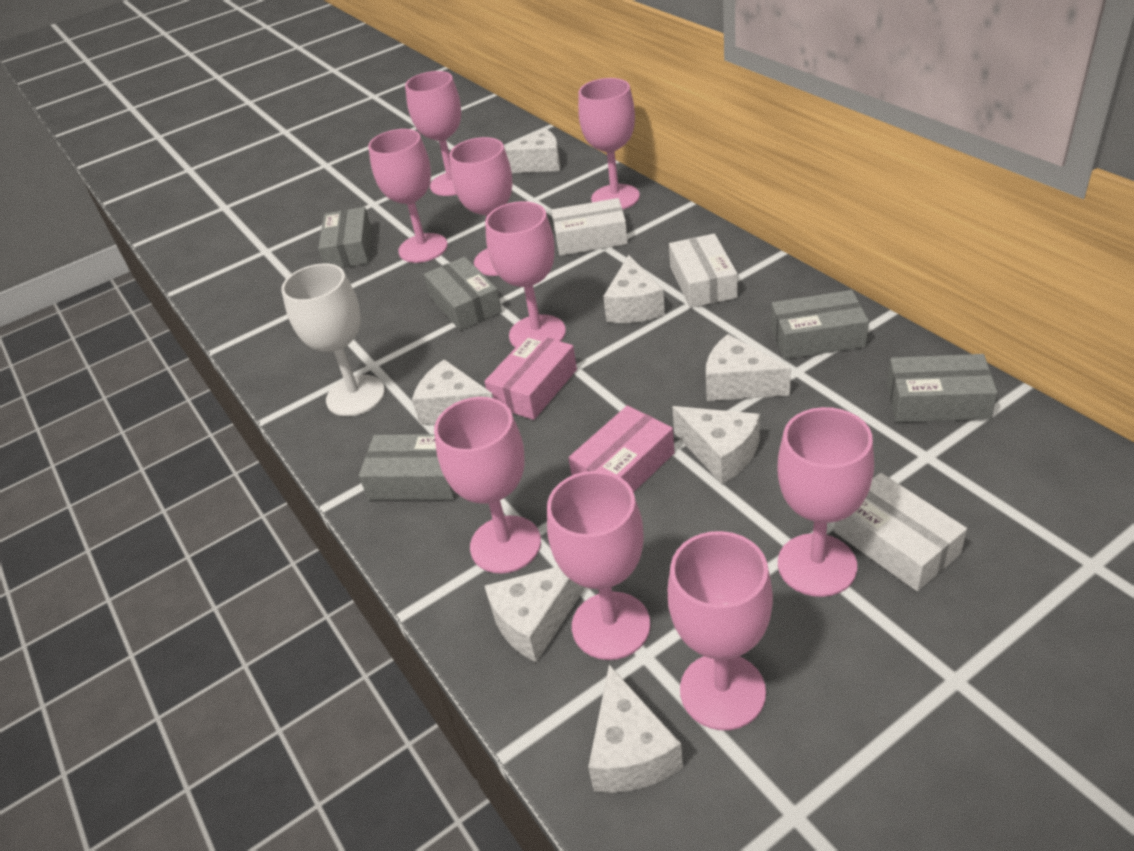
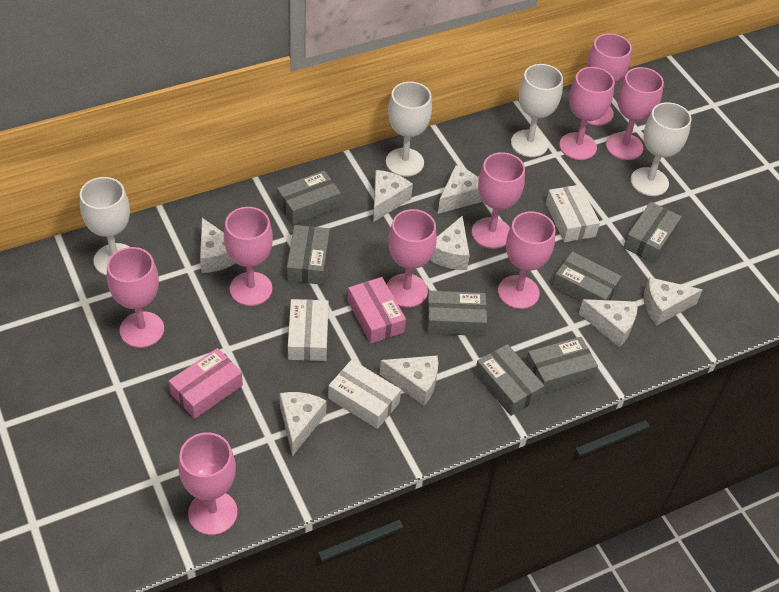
grey box: [318,207,372,268] [359,434,456,500] [424,257,502,331] [771,290,869,359] [887,354,998,422] = 5 -> [277,170,341,225] [287,225,330,285] [426,291,487,336] [475,344,544,416] [525,337,598,394] [552,251,622,303] [623,202,682,263] = 7
white cheese: [412,359,493,425] [485,566,586,663] [504,128,560,173] [588,665,683,793] [603,255,665,323] [672,406,760,484] [706,334,791,401] = 7 -> [200,218,236,273] [280,392,327,456] [373,170,413,222] [380,355,438,406] [430,216,470,270] [438,165,483,214] [579,299,638,347] [644,277,702,326] = 8
white goblet: [281,263,385,416] = 1 -> [80,177,130,276] [386,82,432,177] [511,64,563,157] [630,102,691,196] = 4

